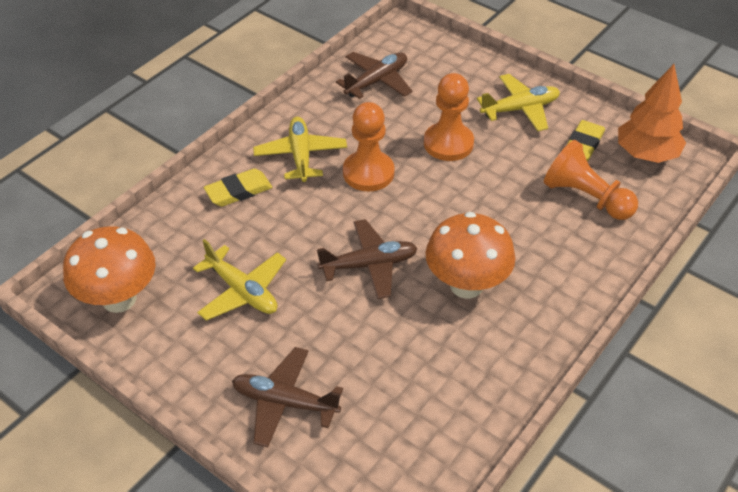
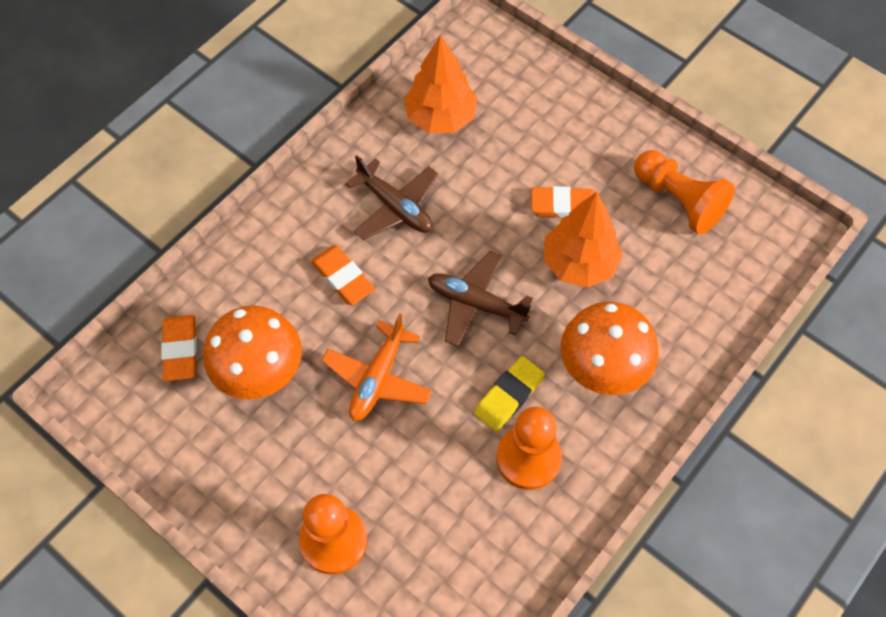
brown plane: [232,347,343,448] [317,219,418,299] [336,52,412,99] = 3 -> [345,155,438,240] [428,251,533,347] = 2
orange eraser: none = 0 -> [161,315,197,381] [311,245,375,305] [531,186,600,218] = 3
orange plane: none = 0 -> [322,313,432,421] = 1
orange tree: [618,64,686,163] = 1 -> [404,34,477,133] [544,192,623,288] = 2
yellow eraser: [204,168,272,207] [567,120,605,161] = 2 -> [474,356,545,431] = 1
yellow plane: [193,239,286,321] [253,117,347,182] [477,74,560,131] = 3 -> none = 0

